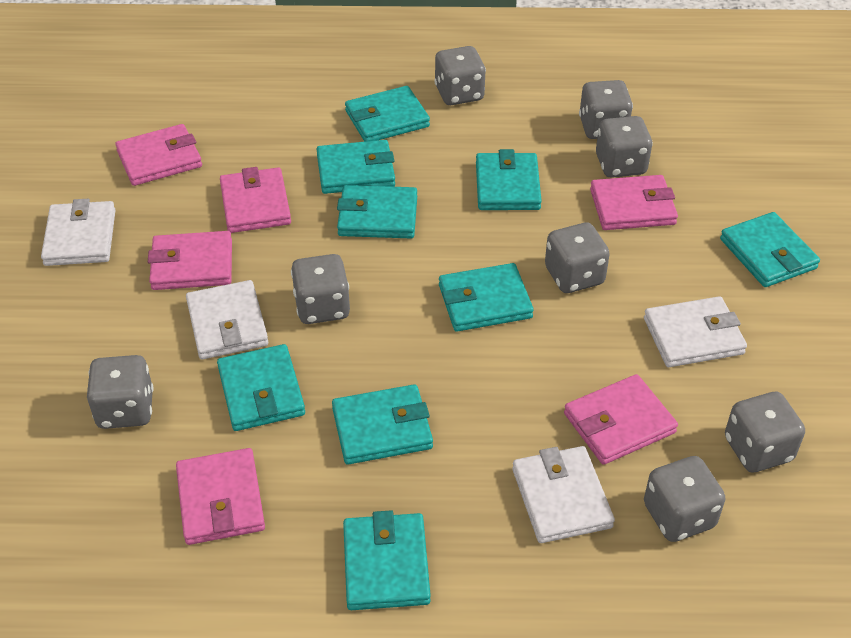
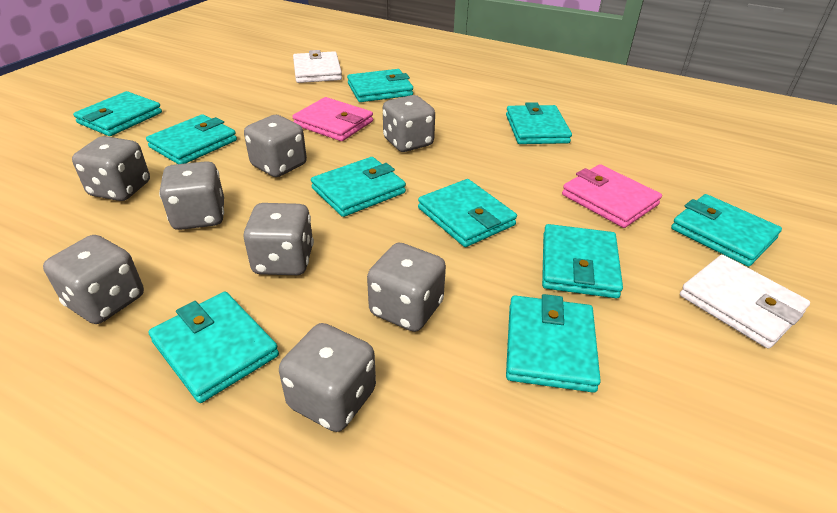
pink wallet: [115,124,202,186] [148,231,232,290] [176,448,265,545] [220,167,291,233] [564,374,678,465] [590,175,678,230] = 6 -> [292,97,373,141] [562,164,662,228] = 2
turquoise wallet: [217,344,305,431] [317,140,395,194] [332,384,433,465] [337,185,417,238] [343,510,431,610] [345,86,430,142] [439,263,534,332] [476,149,542,210] [720,212,820,287] = 9 -> [73,91,162,136] [146,114,237,164] [148,291,279,403] [311,157,406,217] [347,69,413,102] [418,179,517,247] [506,102,572,144] [506,294,601,393] [542,224,623,298] [671,194,782,267] = 10
white wallet: [41,199,115,266] [186,280,268,359] [512,446,615,543] [644,296,747,367] = 4 -> [293,50,342,83] [680,255,810,349] = 2

